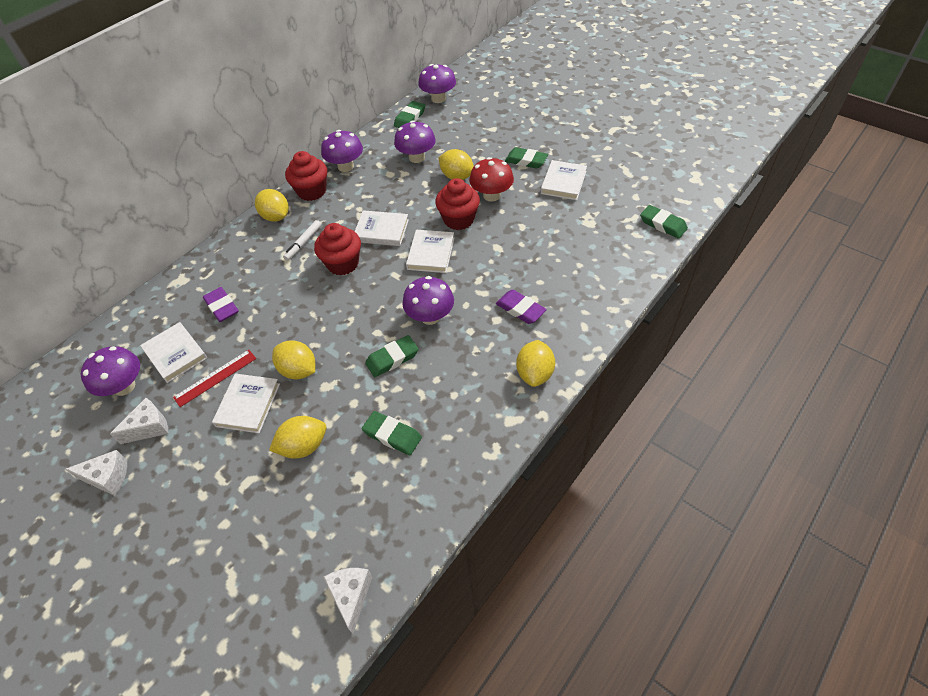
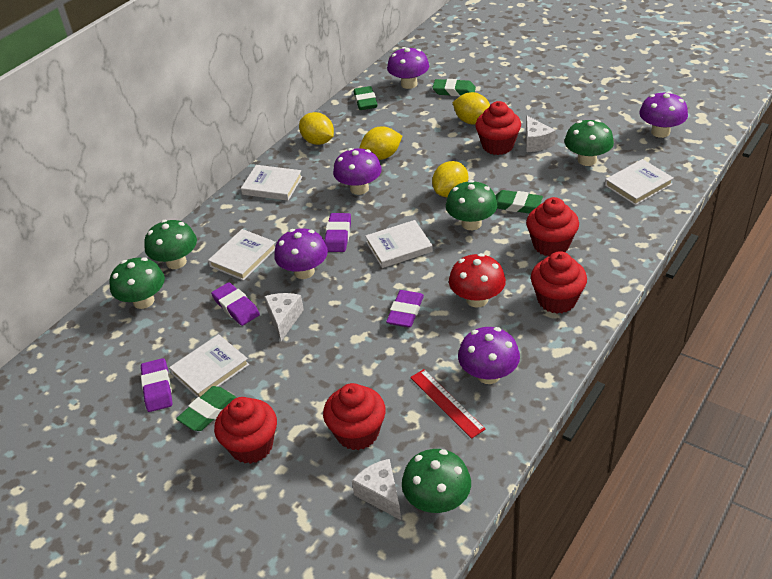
green eraser: [362,411,422,455] [365,335,419,377] [394,101,425,128] [505,147,548,169] [640,205,688,239] = 5 -> [176,386,237,431] [354,86,378,110] [432,79,476,96] [495,190,543,214] = 4
green mushroom: none = 0 -> [109,257,165,309] [144,220,197,269] [402,449,471,513] [446,180,497,230] [564,119,614,166] = 5
purple eraser: [203,287,239,322] [496,290,547,324] = 2 -> [141,358,172,412] [211,282,260,326] [324,213,351,252] [386,290,424,327] = 4
red cupcake: [285,151,327,201] [314,223,361,275] [435,178,480,230] = 3 -> [214,397,277,464] [323,383,386,450] [475,101,521,155] [526,197,579,256] [531,251,587,314] = 5
white marker: [283,220,321,261] = 1 -> none = 0
yellow lemon: [255,189,289,222] [269,416,327,459] [272,340,315,379] [438,149,474,180] [516,340,555,387] = 5 -> [299,112,334,145] [359,126,402,160] [432,161,468,197] [452,92,490,125] = 4

